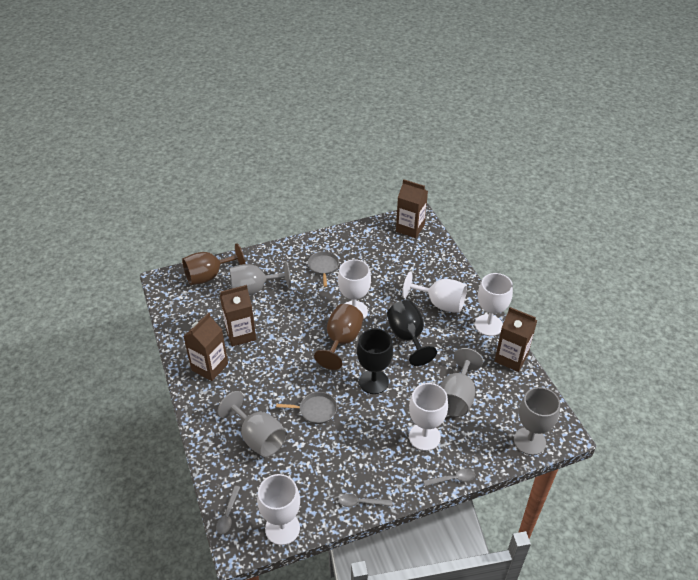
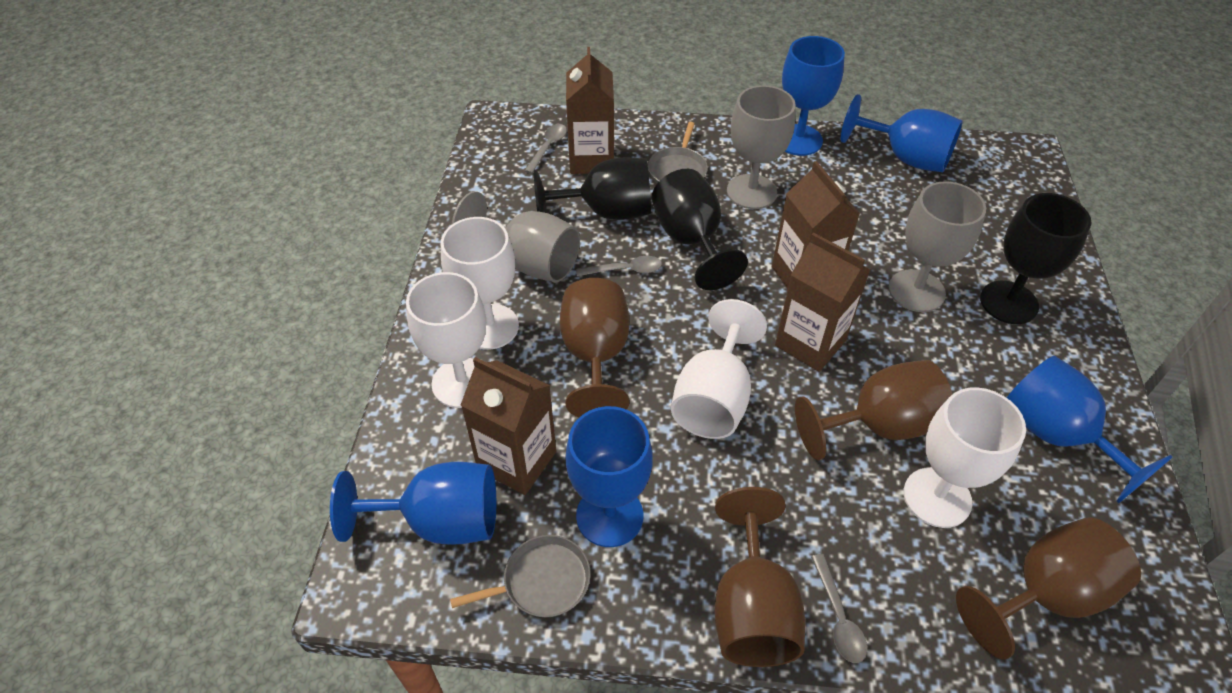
black goblet: [357,329,393,394] [387,300,437,366] = 2 -> [534,157,651,220] [652,169,748,290] [980,193,1091,324] = 3
blue goblet: none = 0 -> [330,462,496,545] [566,406,653,547] [782,36,845,156] [841,94,963,172] [1007,356,1173,504] = 5
brown goblet: [182,243,246,285] [314,304,363,370] = 2 -> [560,278,629,417] [715,487,805,667] [795,360,952,460] [956,517,1141,660] = 4
grey goblet: [218,391,287,457] [229,261,291,295] [440,348,483,417] [514,387,560,455] = 4 -> [452,191,580,282] [727,85,796,209] [889,181,986,312] = 3
white goblet: [257,474,300,545] [338,259,371,319] [402,272,467,313] [409,383,448,451] [475,273,513,336] = 5 -> [406,272,486,408] [441,217,519,350] [671,299,767,439] [904,387,1026,528] = 4

